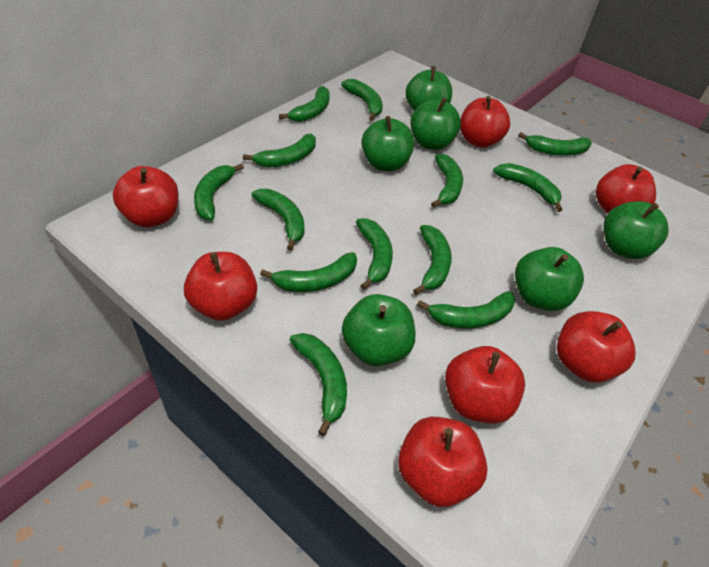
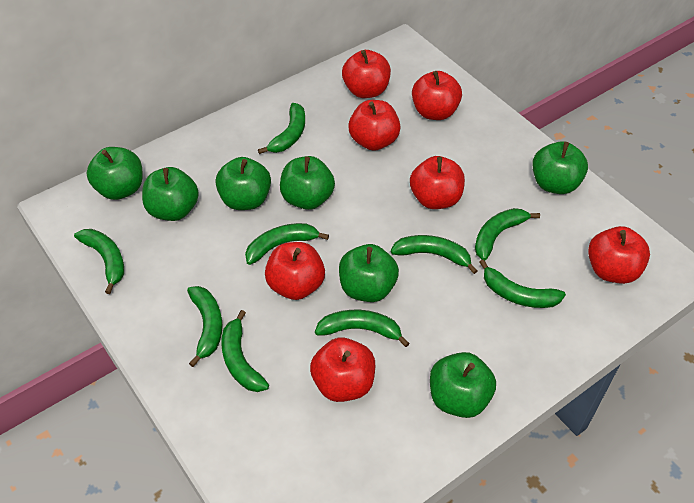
green apple: [342,294,416,366] [361,116,415,171] [406,66,452,111] [410,97,461,150] [515,247,584,311] [604,201,669,259] = 6 -> [87,147,143,200] [142,167,199,221] [215,157,271,210] [280,156,335,210] [339,244,399,302] [430,352,496,418] [532,141,588,194] = 7
green banana: [194,164,244,220] [243,134,316,167] [251,189,304,251] [260,252,357,292] [279,86,330,122] [290,333,347,436] [341,79,383,120] [356,218,393,290] [413,225,452,295] [417,291,515,328] [431,154,463,208] [493,163,562,212] [518,132,592,156] = 13 -> [74,229,124,294] [187,286,223,367] [221,310,269,392] [245,223,329,265] [258,103,305,154] [315,310,410,347] [391,235,478,274] [475,208,540,260] [480,259,566,308] = 9

